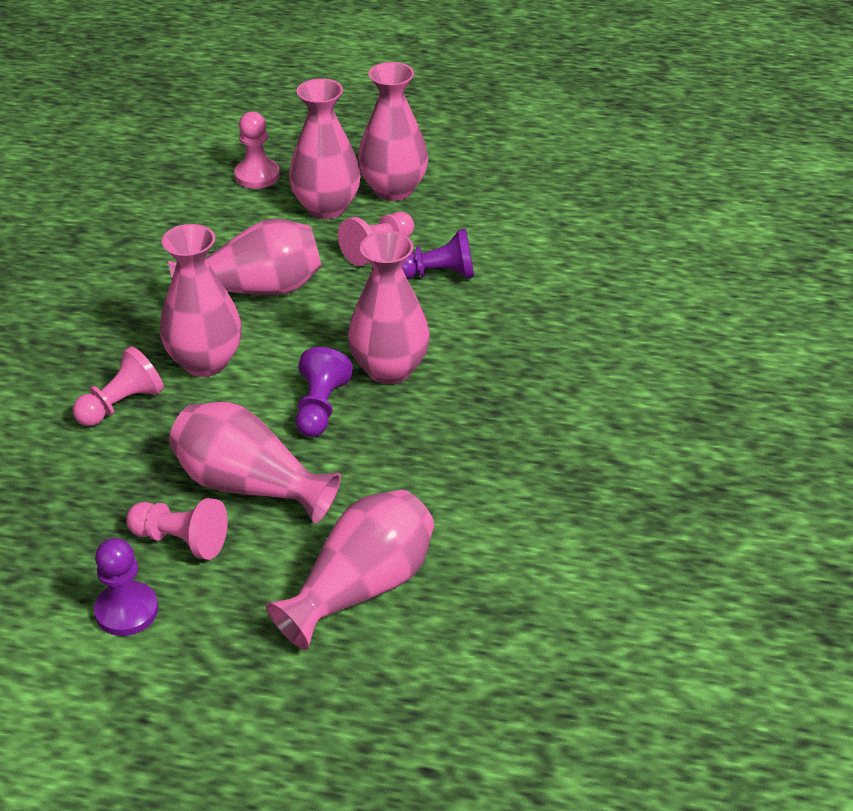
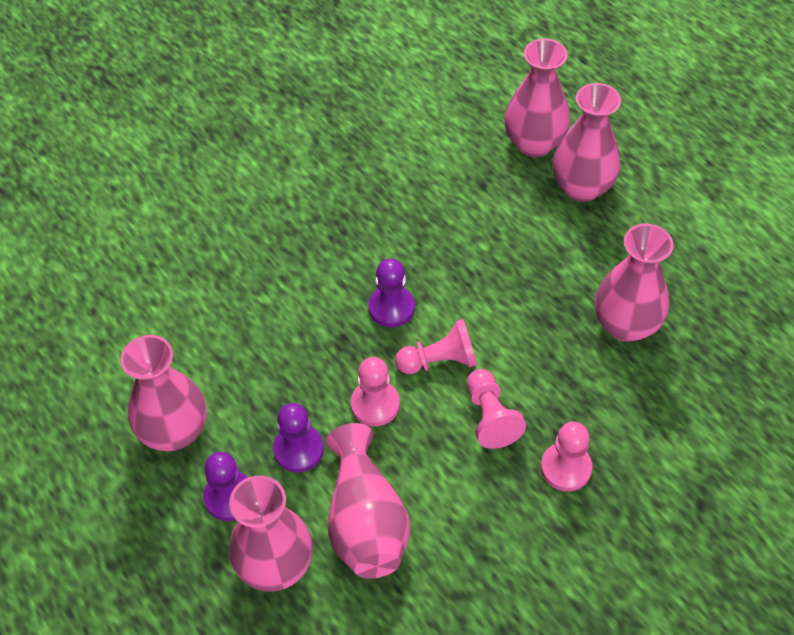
pink vase: [160,224,242,377] [168,218,322,295] [169,402,341,523] [266,490,434,650] [289,78,361,219] [348,231,430,384] [358,62,428,201] = 7 -> [121,335,207,451] [229,475,313,592] [326,423,410,579] [504,38,570,157] [552,83,621,202] [595,224,673,342] = 6

